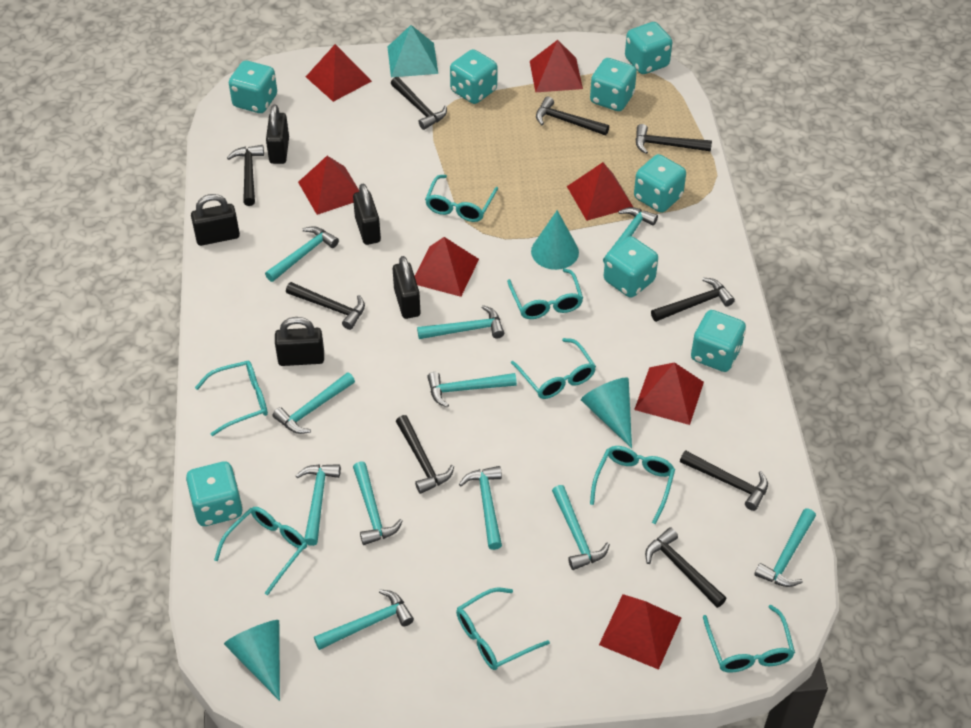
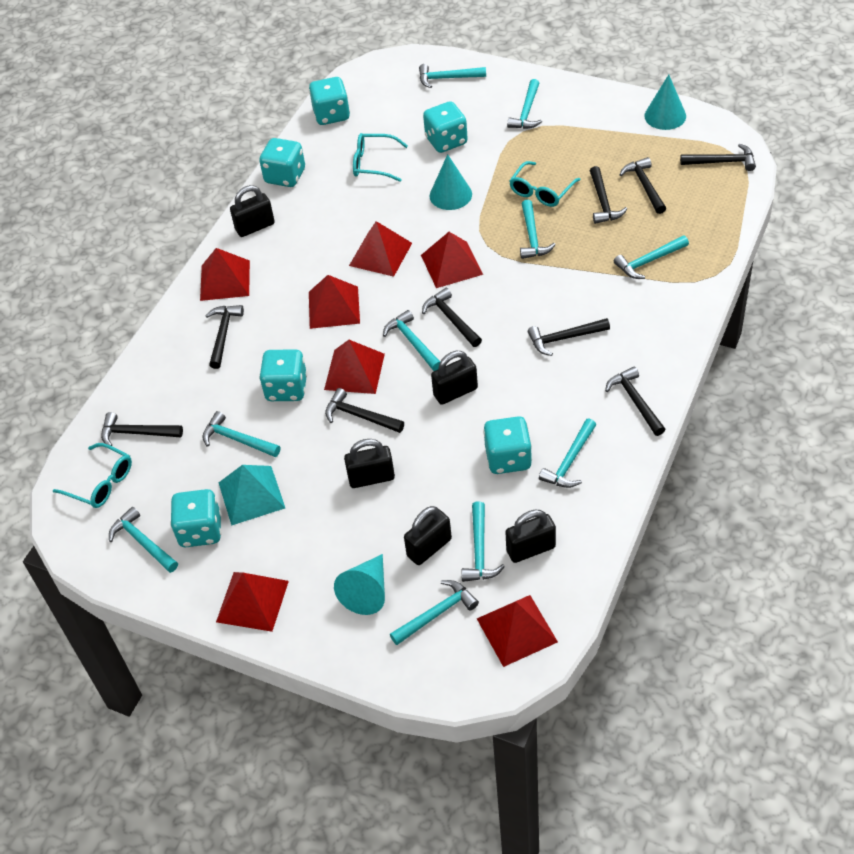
turquoise dice: [186,461,243,526] [229,61,277,113] [450,49,497,104] [590,58,637,111] [604,236,658,297] [625,22,672,74] [634,154,686,213] [691,310,746,372] = 8 -> [170,489,221,547] [259,138,305,187] [259,349,307,401] [309,77,350,125] [423,101,468,153] [483,416,532,474] = 6
turquoise glasses: [195,361,268,436] [214,507,307,595] [425,175,498,222] [456,587,550,670] [507,269,583,319] [511,338,596,399] [590,446,675,524] [703,605,795,673] = 8 -> [53,443,132,508] [353,133,408,182] [509,161,581,207] = 3
turquoise hammer: [265,226,339,282] [273,372,355,434] [296,464,341,546] [314,589,414,650] [353,461,403,545] [417,305,504,339] [427,372,517,408] [459,466,502,550] [552,485,610,570] [603,207,658,264] [754,508,816,587] = 11 -> [109,507,178,573] [202,411,280,457] [383,310,440,371] [390,580,479,645] [419,64,486,88] [461,501,505,582] [507,79,542,129] [520,200,556,259] [539,419,596,488] [614,235,689,279] = 10

